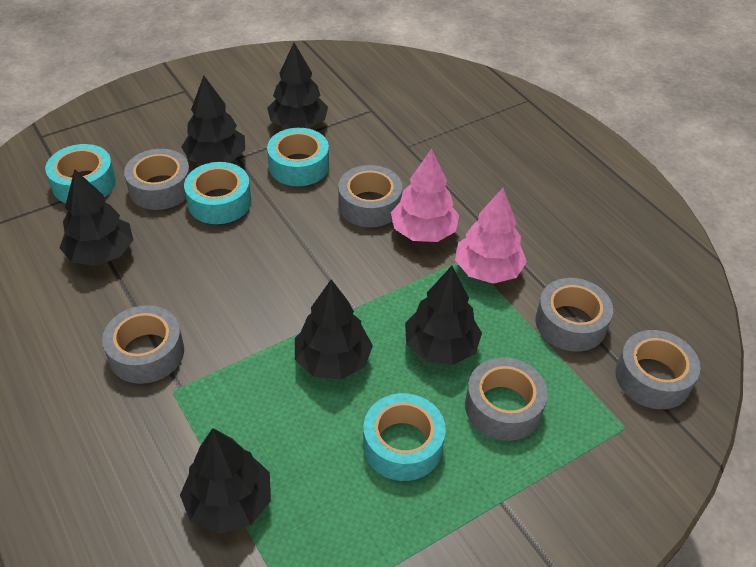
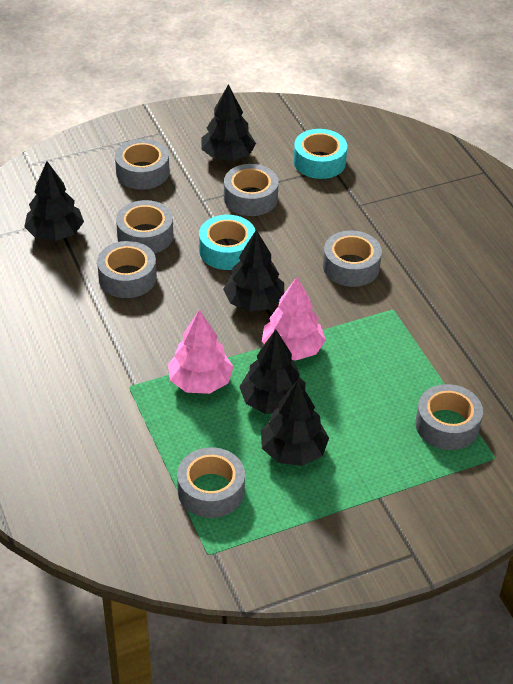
black tree: [60,169,133,266] [180,428,271,534] [182,76,245,164] [267,43,328,129] [295,279,373,380] [405,266,482,365] = 6 -> [24,161,84,241] [201,84,256,161] [223,230,284,312] [240,329,305,414] [261,380,329,466] = 5
grey tape: [102,305,184,384] [124,149,190,210] [338,165,402,227] [465,357,548,441] [536,278,613,352] [615,330,701,409] = 6 -> [97,241,157,298] [115,139,169,190] [116,200,173,254] [177,447,245,518] [224,164,279,216] [323,230,382,287] [415,384,483,450] = 7
turquoise tape: [45,144,116,203] [184,162,251,224] [267,128,329,186] [363,393,446,481] = 4 -> [199,215,256,270] [294,129,347,179] = 2

